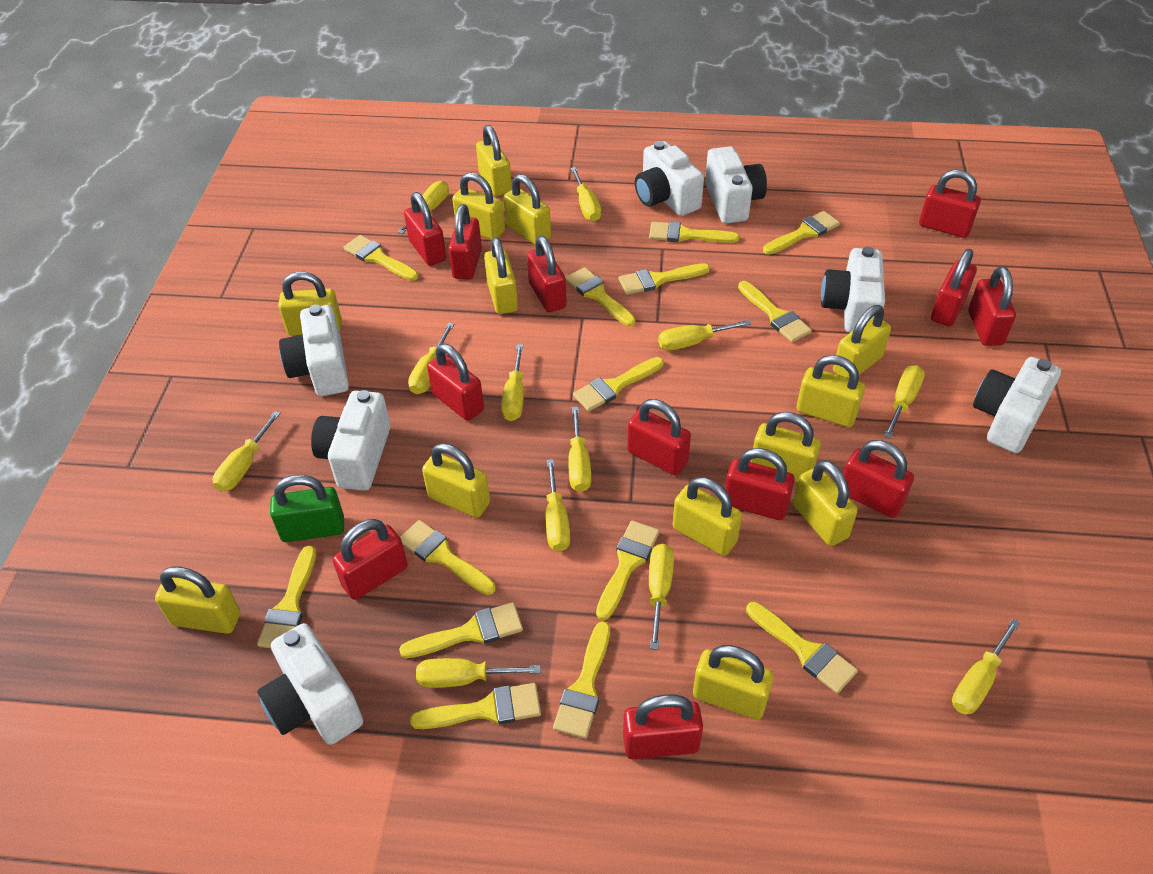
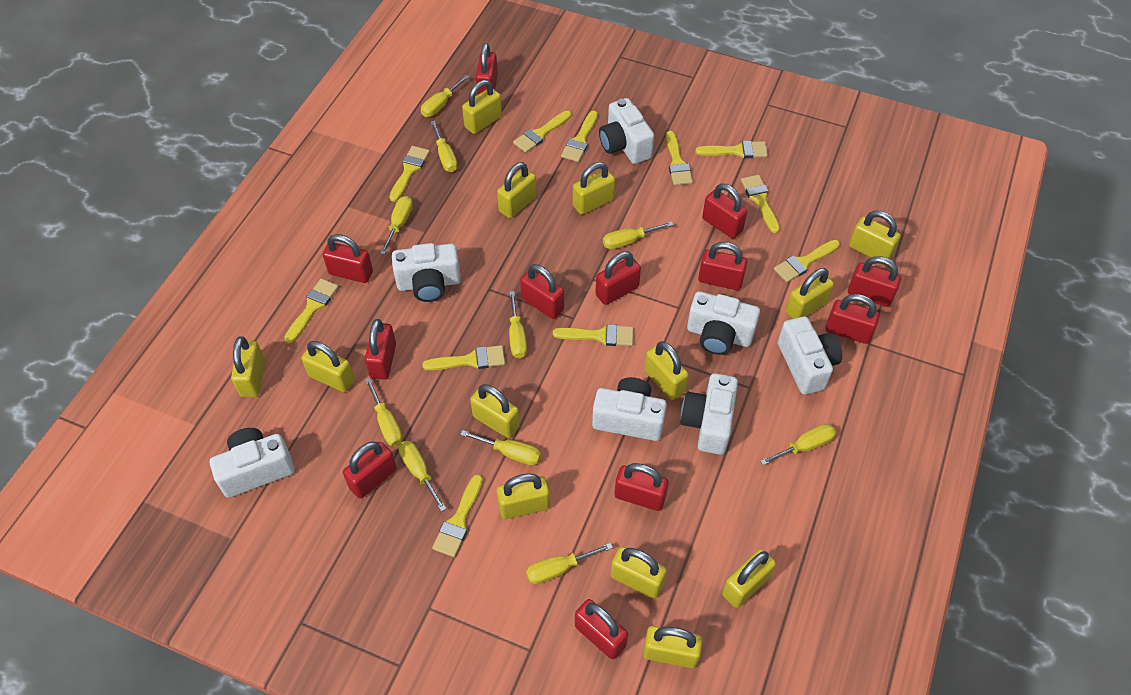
green padlock: [270,475,344,542] = 1 -> none = 0
yellow brush: [257,545,316,648] [343,235,418,281] [399,602,523,658] [400,520,496,595] [410,683,541,729] [553,621,610,739] [566,267,635,326] [573,357,664,411] [596,520,660,620] [619,263,710,295] [649,222,739,243] [738,281,812,342] [746,602,858,694] [763,211,840,255] = 14 -> [284,279,339,343] [390,146,430,202] [422,345,505,370] [432,474,483,557] [513,111,571,153] [553,324,633,346] [561,111,598,162] [666,131,693,185] [695,141,768,158] [741,175,780,233] [774,240,840,282] = 11
yellow screwdriver: [213,411,281,492] [398,180,449,234] [408,322,454,394] [416,658,541,688] [501,344,524,421] [546,459,570,552] [568,407,591,492] [571,167,601,221] [649,544,674,650] [658,320,751,350] [884,365,925,439] [952,619,1020,715] = 12 -> [365,378,403,446] [380,196,413,255] [399,441,446,512] [421,75,469,117] [430,120,458,172] [460,430,541,465] [509,291,527,358] [526,543,613,584] [603,221,673,249] [760,424,836,465] = 10

